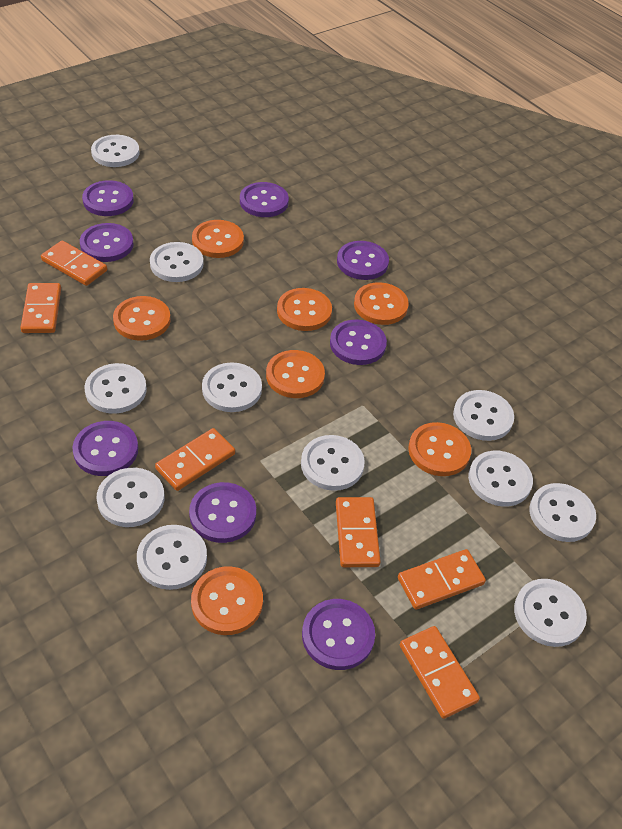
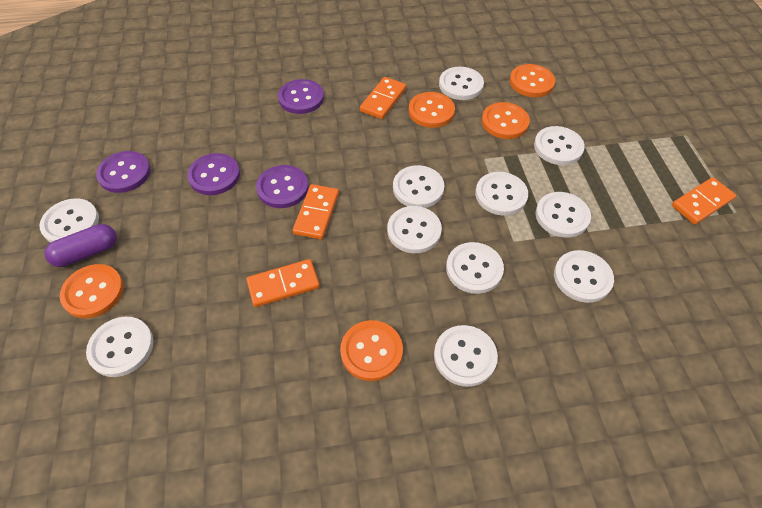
orange button: [113,296,171,341] [191,566,263,635] [192,220,244,258] [266,350,325,398] [277,288,332,331] [354,282,409,325] [408,422,471,476] = 7 -> [60,264,124,318] [340,320,403,381] [409,92,455,128] [482,102,530,139] [510,64,555,97] = 5
orange domino: [21,283,61,333] [41,241,107,286] [155,428,235,491] [336,497,381,567] [398,549,486,610] [400,626,480,719] = 6 -> [246,259,320,307] [293,184,339,240] [360,77,406,119] [672,177,736,225] = 4
purple button: [72,421,138,476] [80,223,134,262] [82,180,134,216] [189,482,256,543] [240,182,289,217] [302,599,375,670] [330,320,387,365] [337,241,389,280] = 8 -> [96,151,151,193] [187,153,240,195] [256,165,309,208] [278,79,324,114] = 4
purple capsule: none = 0 -> [45,224,117,267] = 1

